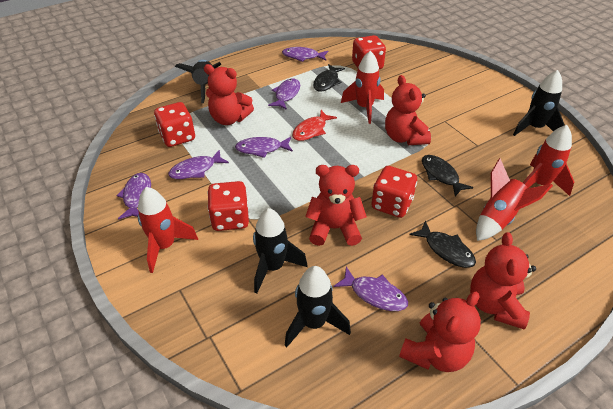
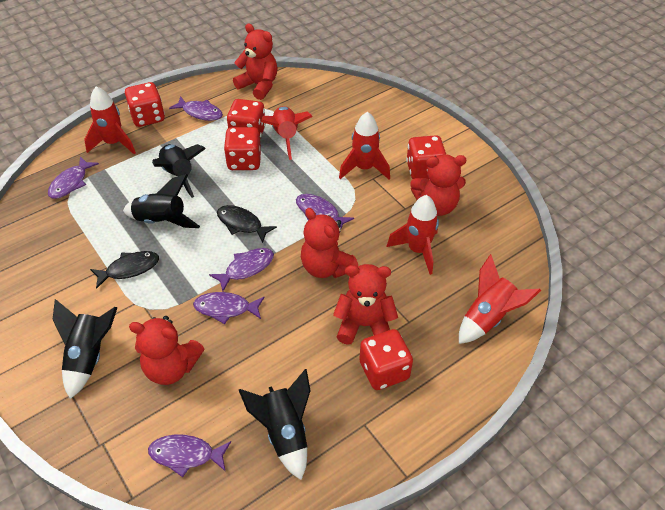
black fish: [313,64,345,92] [409,221,476,268] [422,155,473,196] = 3 -> [90,251,159,289] [217,205,277,243] = 2
red dice: [154,102,195,147] [208,181,249,231] [352,35,386,69] [371,166,417,218] = 4 -> [125,82,165,127] [224,127,261,170] [227,99,266,138] [359,329,413,390] [406,135,446,179] = 5
red fish: [292,110,337,141] = 1 -> none = 0
red rocket: [138,187,198,273] [341,51,384,124] [476,158,553,241] [523,125,574,196] = 4 -> [84,86,136,154] [261,106,313,160] [339,112,390,179] [387,195,439,275] [459,254,541,344] = 5

